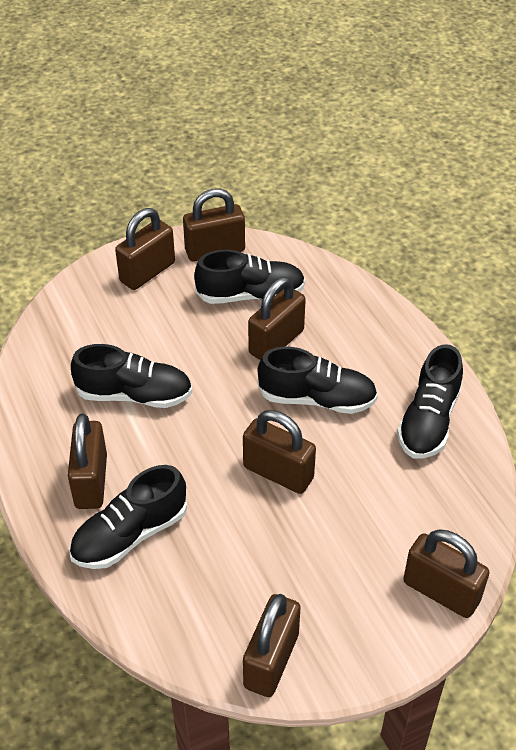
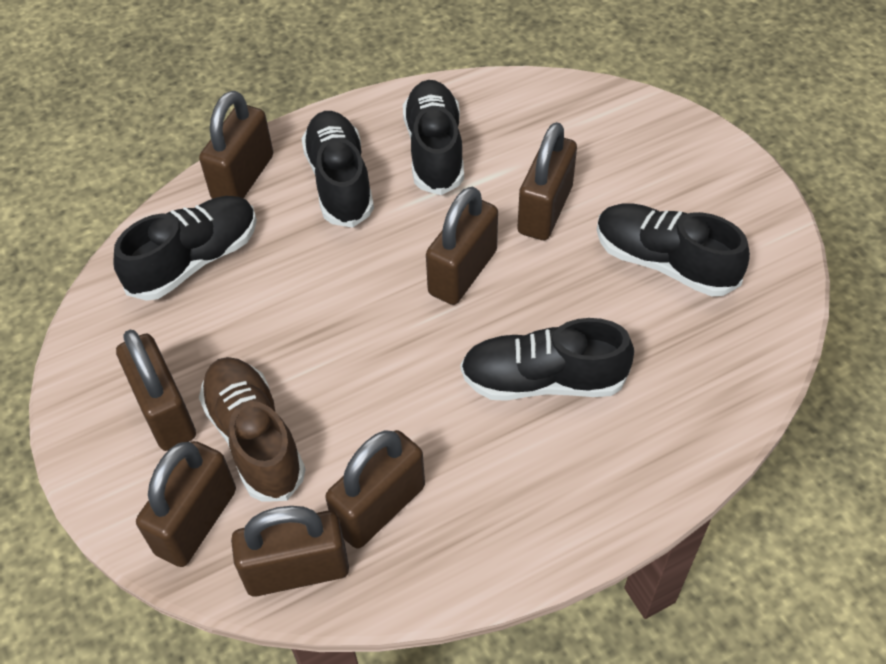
brown shoe: none = 0 -> [199,357,306,502] = 1

